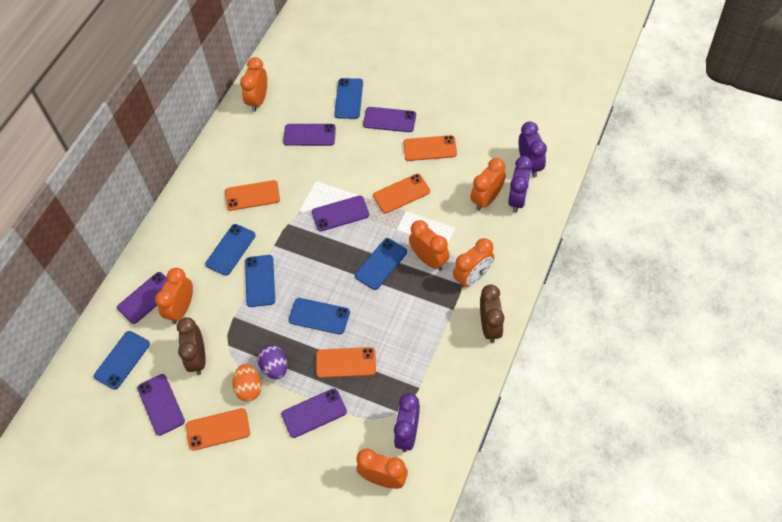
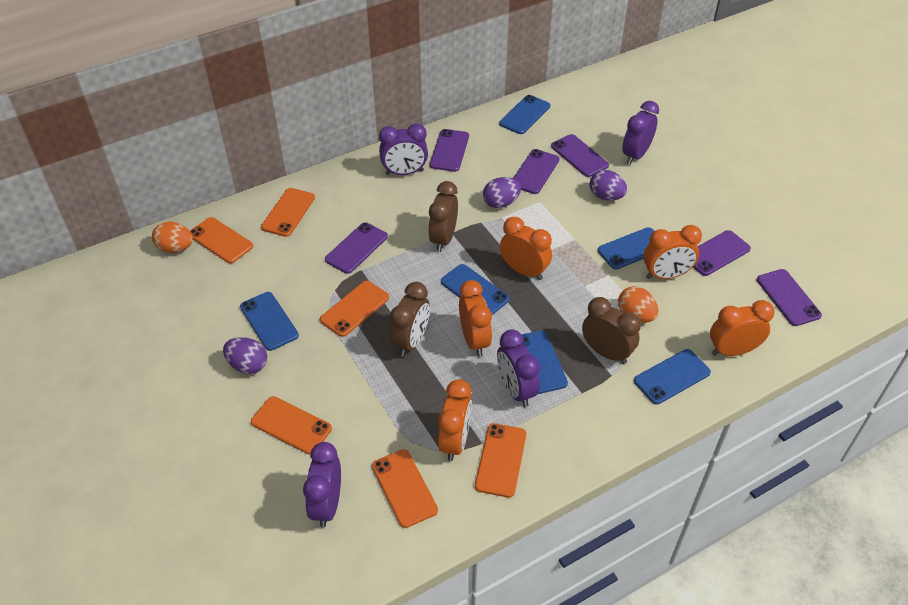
brown clock: [177,317,206,375] [480,285,504,343] = 2 -> [390,282,430,357] [428,181,458,252] [582,297,641,364] = 3
orange clock: [155,268,193,324] [240,57,267,112] [356,448,408,489] [409,220,449,271] [453,238,494,288] [471,158,506,211] = 6 -> [438,379,472,461] [459,280,492,357] [500,217,552,280] [644,225,702,279] [710,300,774,356] = 5
orange egg: [232,364,262,402] = 1 -> [152,222,193,253] [618,286,658,323] = 2
orange phone: [186,408,250,451] [225,180,280,211] [316,347,376,378] [373,174,430,213] [403,135,457,161] = 5 -> [190,217,253,263] [251,396,332,455] [261,188,315,237] [320,281,389,337] [372,449,438,528] [475,423,526,498] = 6
purple clock: [394,393,420,452] [508,156,533,213] [519,122,547,177] = 3 -> [303,442,341,528] [379,123,428,175] [497,329,540,407] [622,101,659,165] = 4
purple egg: [257,345,287,379] = 1 -> [223,337,267,374] [483,177,521,208] [590,170,627,201] = 3

